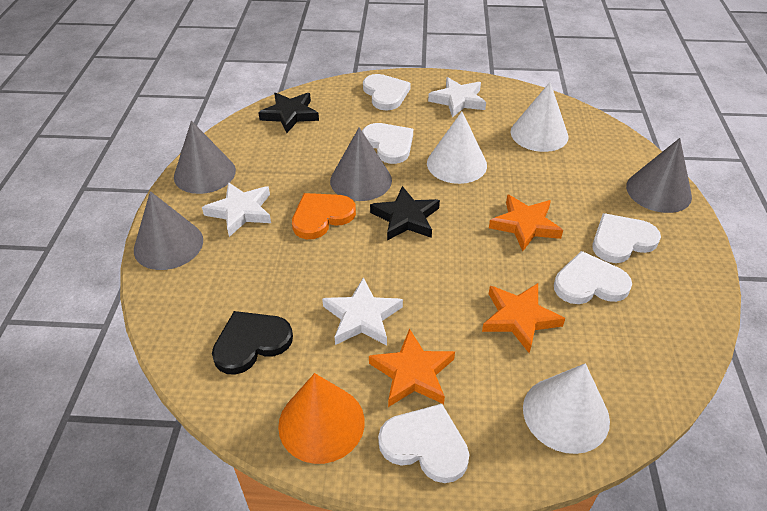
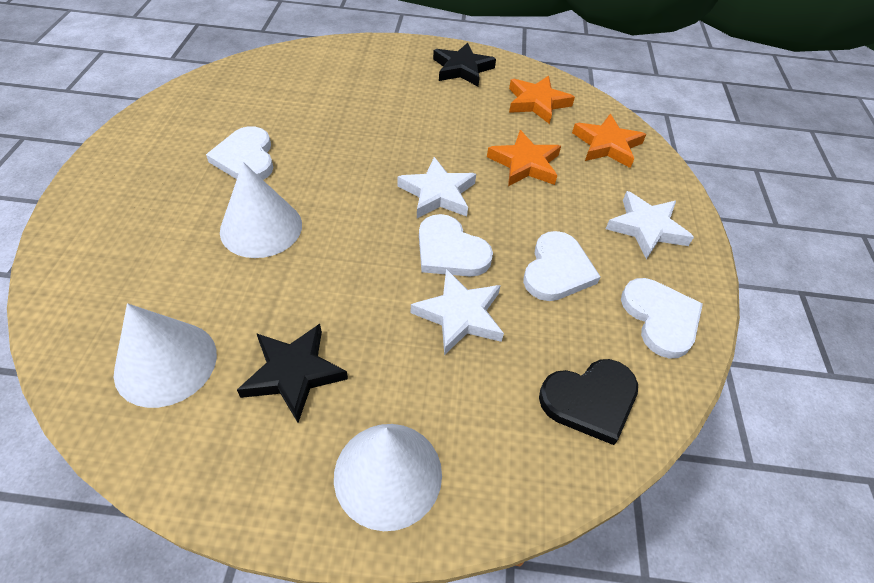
grey cone: [134,191,203,270] [174,121,236,194] [330,128,392,201] [626,138,692,213] = 4 -> none = 0
orange cone: [278,373,365,464] = 1 -> none = 0
orange heart: [292,193,356,239] = 1 -> none = 0
white heart: [362,123,413,164] [363,74,411,111] [378,404,470,483] [554,251,632,304] [592,213,661,263] = 5 -> [206,126,273,180] [419,214,493,277] [523,231,601,301] [621,278,703,359] = 4

